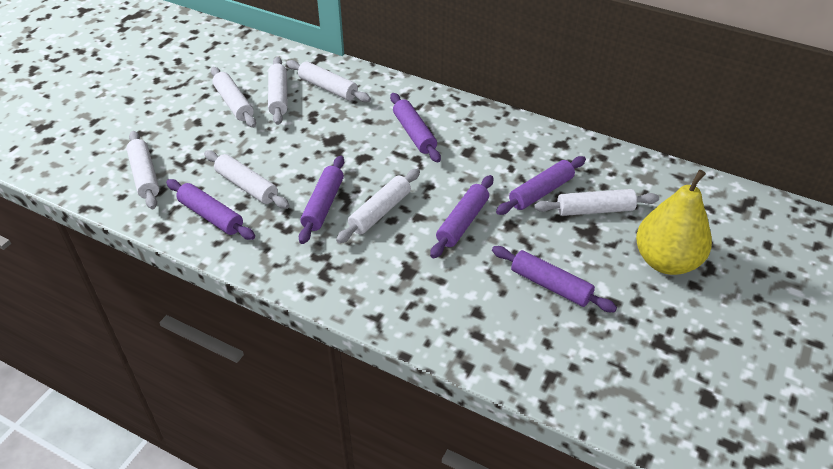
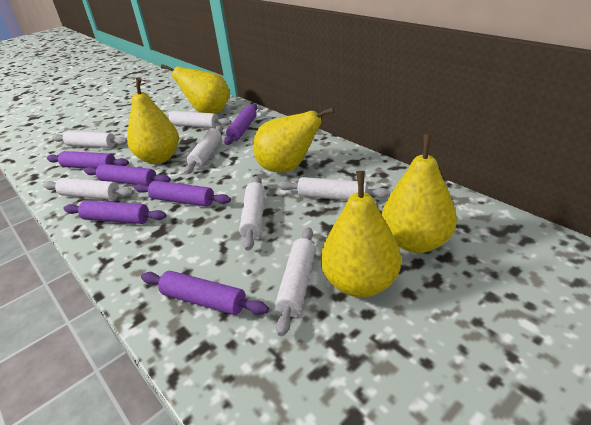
yellow pear: [636,170,712,275] = 1 -> [127,78,179,164] [161,64,230,114] [253,107,334,173] [321,171,401,297] [382,134,457,253] = 5

